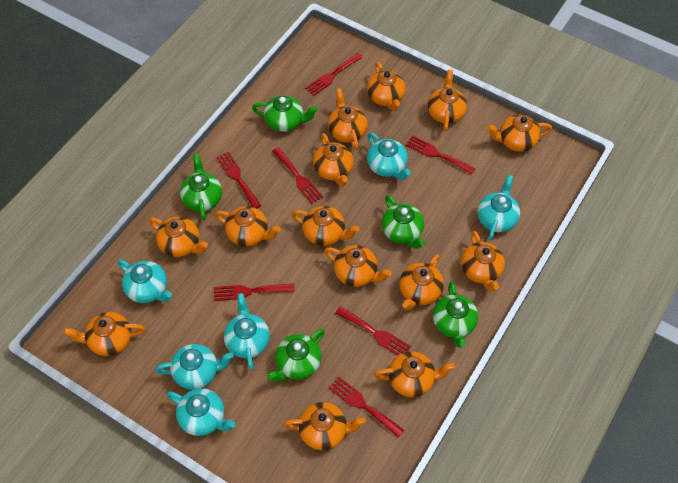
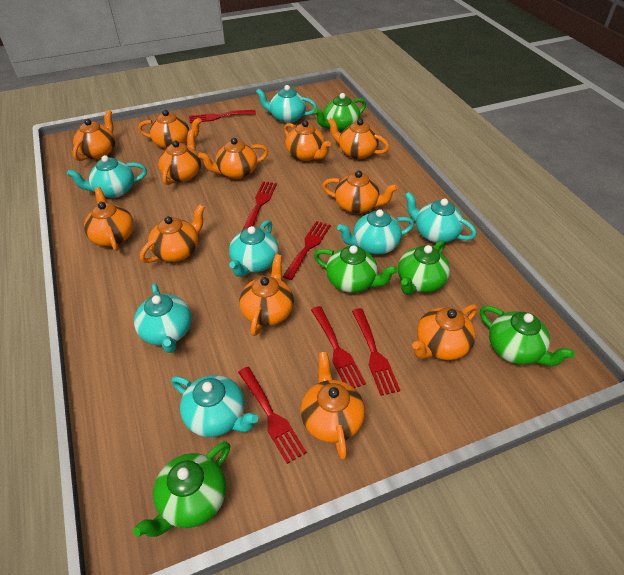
orange teapot: [63,312,145,356] [149,217,208,257] [214,206,281,246] [283,402,366,450] [291,206,360,246] [313,133,354,186] [324,245,392,287] [328,88,368,150] [367,62,405,111] [374,351,455,397] [399,254,444,311] [428,70,467,131] [461,230,505,292] [487,115,552,152] = 14 -> [73,110,115,161] [84,187,134,251] [138,110,202,149] [140,205,205,263] [158,130,201,185] [198,138,268,179] [240,254,294,336] [284,121,331,161] [301,352,365,460] [322,170,398,214] [327,118,389,159] [412,304,478,360] = 12
red fork: [214,284,295,301] [216,152,261,208] [272,147,323,204] [305,53,363,96] [329,376,404,438] [335,306,411,356] [406,135,476,174] = 7 -> [189,110,256,123] [238,367,307,464] [242,181,277,231] [283,221,331,280] [311,306,366,388] [352,308,400,396] = 6
turquoise teapot: [118,259,172,303] [155,344,234,390] [167,388,235,436] [224,293,270,370] [367,132,411,180] [478,175,520,240] = 6 -> [67,155,147,198] [134,283,192,353] [171,375,258,437] [229,220,279,277] [256,85,317,123] [337,209,414,255] [404,192,476,243] = 7

